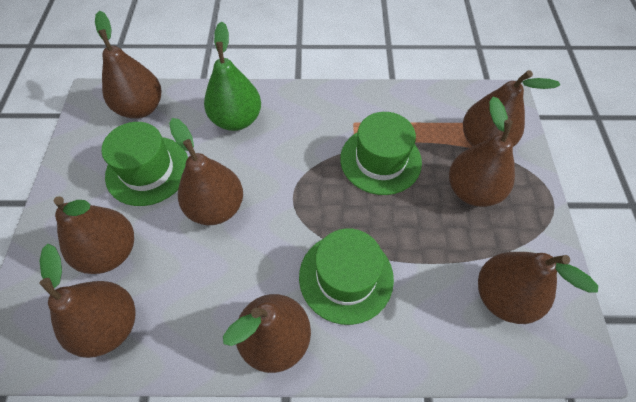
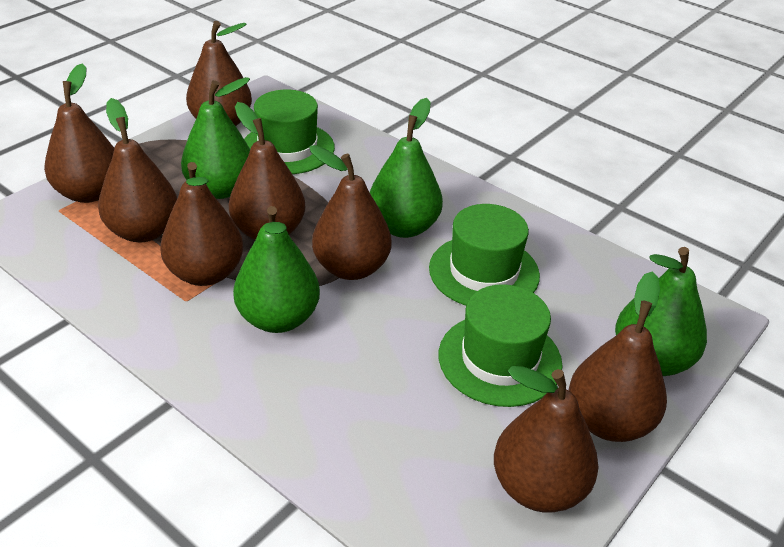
green pear: [204,21,261,131] = 1 -> [181,77,250,199] [233,206,320,333] [370,98,443,238] [615,247,707,376] = 4

